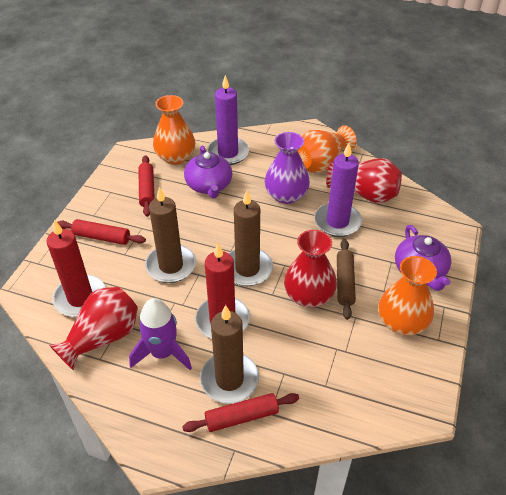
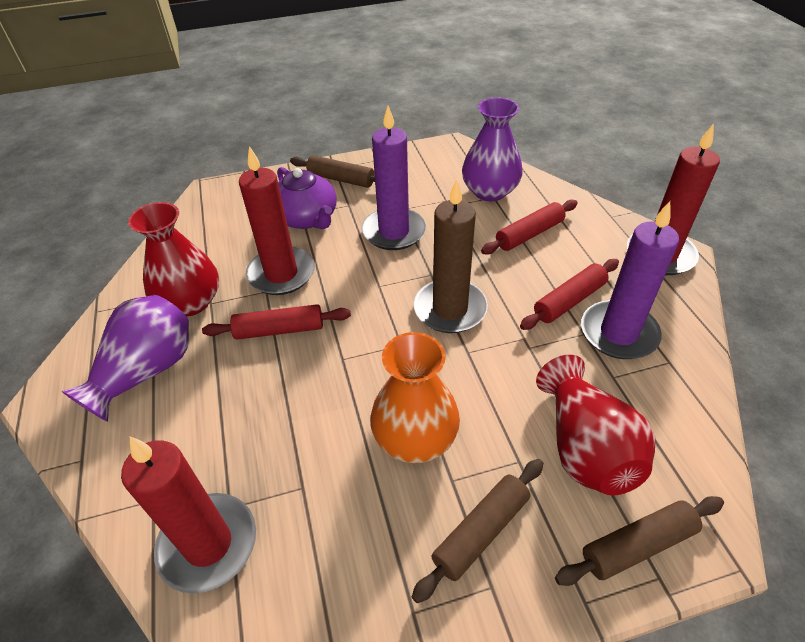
brown candle: [145,187,196,283] [200,305,259,404] [228,190,273,286] = 3 -> [414,179,488,333] = 1
brown rolling pin: [337,239,356,320] = 1 -> [290,155,375,188] [412,459,543,603] [555,496,724,586] = 3
orange vase: [153,95,195,165] [297,125,357,173] [378,256,437,336] = 3 -> [370,332,460,463] = 1
purple rocket: [129,298,192,370] = 1 -> none = 0
purple teapot: [184,145,232,198] [395,225,451,291] = 2 -> [277,167,337,229] = 1
purple vase: [264,132,310,204] = 1 -> [62,295,189,422] [462,97,523,201] = 2
red candle: [46,220,106,317] [195,243,250,339] = 2 -> [121,436,256,594] [239,146,315,295] [627,124,720,275] = 3
red vase: [49,287,138,371] [284,230,337,307] [326,158,402,203] = 3 -> [128,202,219,316] [536,355,655,496] = 2

